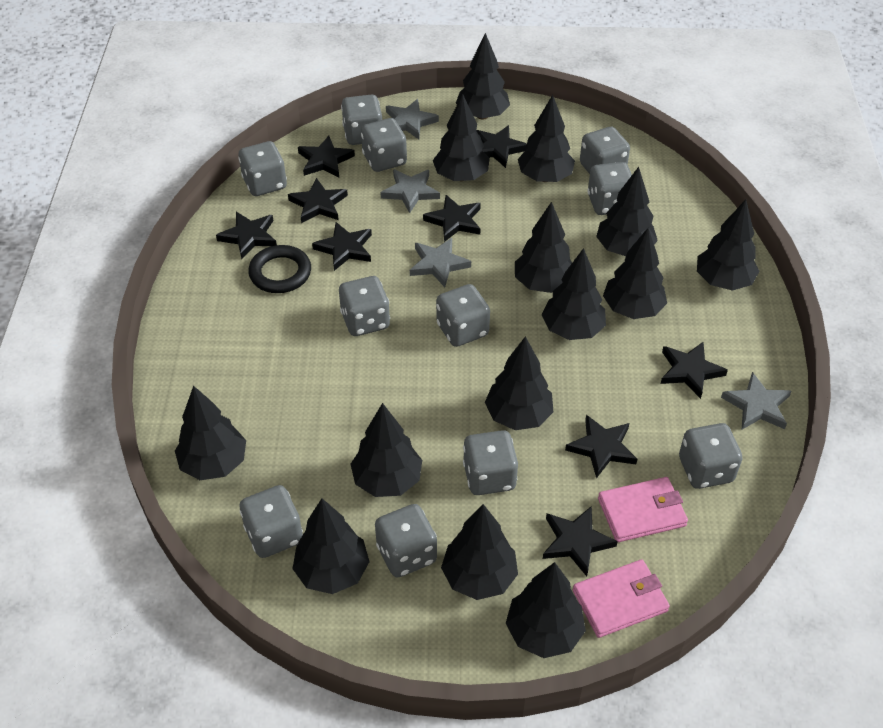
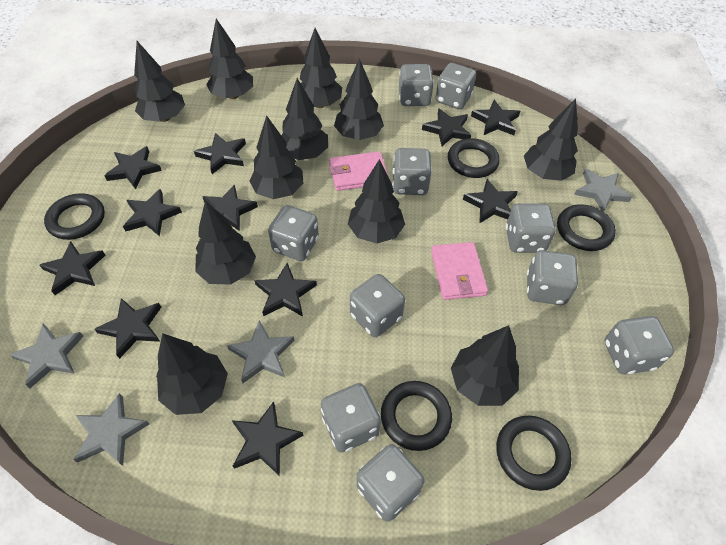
black ring: [248,245,311,293] = 1 -> [44,193,105,240] [381,381,452,451] [448,138,500,178] [496,416,572,491] [557,204,616,251] = 5
black star: [216,212,277,259] [288,178,348,223] [298,136,355,177] [312,222,372,271] [423,195,481,242] [476,125,527,168] [543,506,618,576] [565,415,637,478] [660,342,728,399] = 9 -> [39,241,106,295] [94,298,161,359] [104,146,162,189] [123,189,182,236] [194,133,246,174] [202,184,258,231] [232,401,303,477] [254,263,317,317] [422,108,471,146] [463,179,518,224] [471,100,520,136] = 11
black tree: [175,386,246,480] [292,498,370,594] [351,403,422,497] [433,94,490,181] [441,504,518,600] [456,33,510,119] [485,336,553,430] [506,562,586,658] [515,202,572,293] [518,95,575,182] [541,248,606,340] [596,167,658,256] [603,228,667,319] [697,200,760,291] = 14 -> [134,41,185,122] [156,333,228,415] [195,201,256,285] [206,18,253,99] [249,115,304,199] [281,78,328,160] [300,28,342,108] [334,58,384,140] [348,159,405,243] [451,325,519,406] [524,99,578,181] = 11
grey dice: [238,141,287,196] [240,485,303,558] [339,276,390,336] [341,94,382,145] [361,118,407,172] [375,504,437,577] [436,284,490,347] [463,430,518,495] [580,127,630,174] [587,162,632,215] [679,423,742,489] = 11 -> [268,205,319,261] [321,383,381,453] [350,274,405,337] [357,444,425,522] [392,148,432,195] [399,64,434,106] [436,63,476,109] [506,203,556,253] [527,250,578,305] [604,316,674,375] = 10

